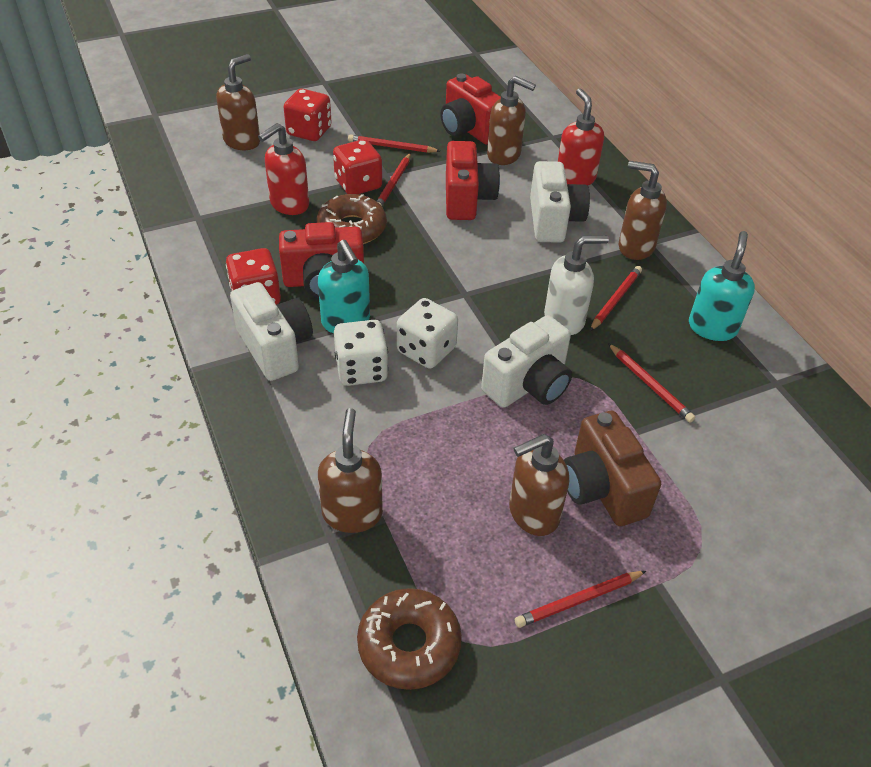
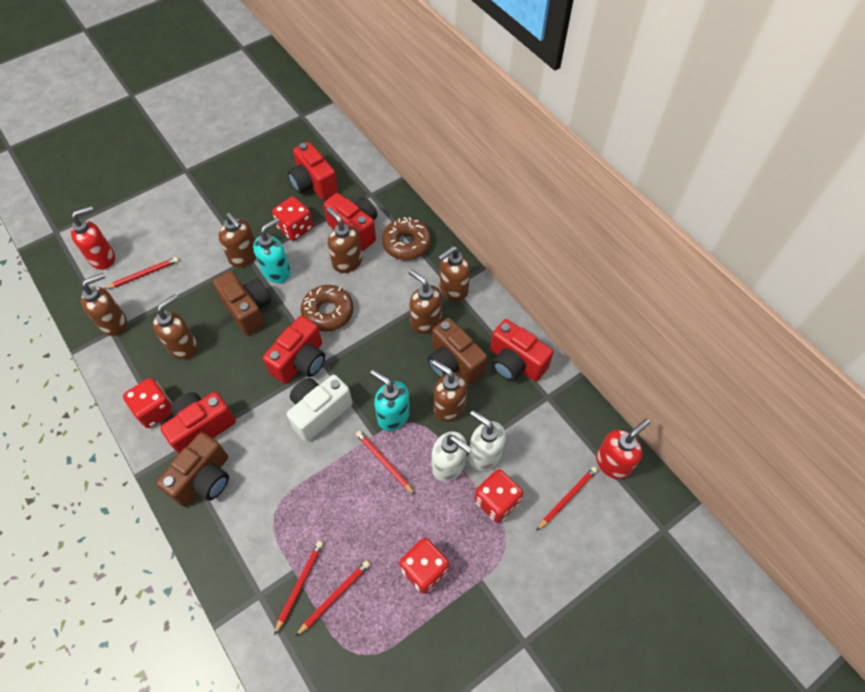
brown camera: [564,411,661,526] = 1 -> [156,432,229,507] [213,271,271,336] [428,318,488,384] = 3
brown soap dispenser: [216,54,260,150] [318,408,383,533] [487,76,536,165] [509,434,569,536] [619,161,667,260] = 5 -> [81,273,127,336] [153,294,198,359] [219,213,256,267] [326,207,362,273] [409,269,442,334] [432,360,468,422] [438,246,470,301] = 7
red camera: [279,222,364,298] [440,74,501,145] [446,141,500,220] = 3 -> [160,392,236,454] [263,316,325,384] [288,142,338,200] [323,193,377,251] [490,319,553,381] = 5
red dice: [226,248,281,305] [284,89,332,141] [333,139,382,194] = 3 -> [123,378,172,428] [272,197,313,241] [399,538,449,594] [474,469,523,523] = 4
white camera: [230,282,313,381] [481,315,572,408] [530,161,590,243] = 3 -> [287,375,352,442] = 1
white dice: [334,320,388,386] [397,298,458,369] = 2 -> none = 0
white soap dispenser: [544,235,609,335] = 1 -> [432,431,472,482] [469,410,506,471] = 2

